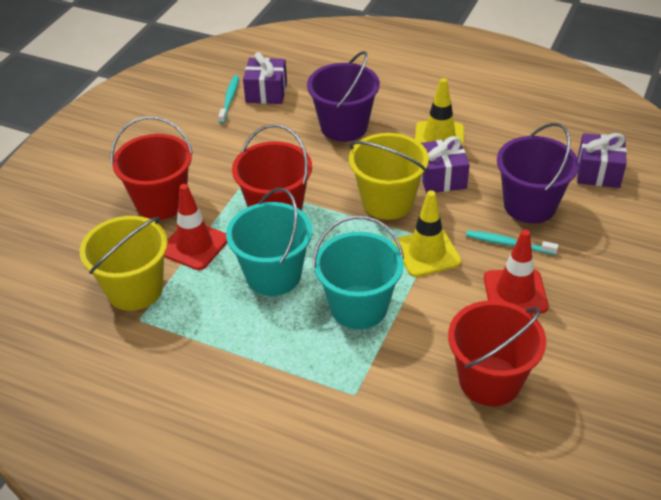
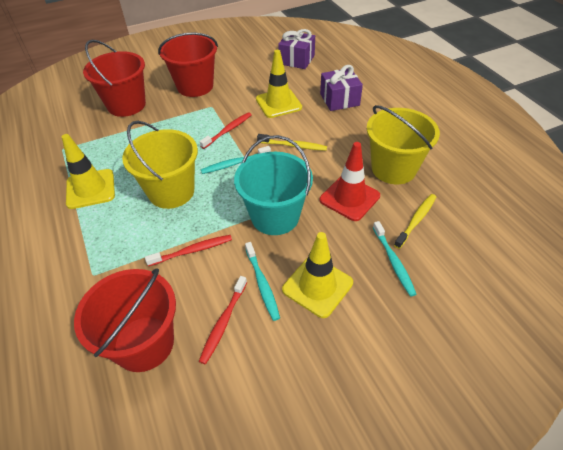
purple bucket: [307,51,380,142] [497,123,579,224] = 2 -> none = 0
purple gift: [243,52,287,104] [421,136,470,193] [577,133,627,188] = 3 -> [278,29,315,69] [320,65,363,111] = 2
red toothbrush: none = 0 -> [145,235,232,266] [199,276,247,365] [200,112,252,149] = 3
red traffic cone: [164,184,227,270] [484,229,548,314] = 2 -> [320,142,380,221] = 1
turquoise bucket: [226,188,312,296] [313,216,404,329] = 2 -> [234,135,313,235] = 1
turquoise toothbrush: [218,75,239,124] [466,230,558,255] = 2 -> [201,146,271,174] [245,242,280,321] [373,221,416,297] = 3
yellow toothbrush: none = 0 -> [257,134,327,151] [394,194,436,249] = 2
yellow traffic cone: [394,190,461,277] [415,78,464,149] = 2 -> [62,134,115,209] [256,50,302,118] [282,232,353,318] = 3

